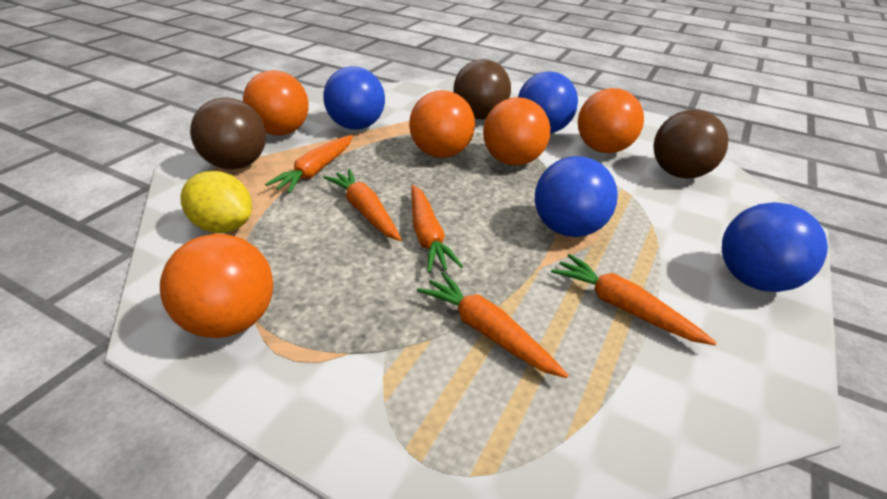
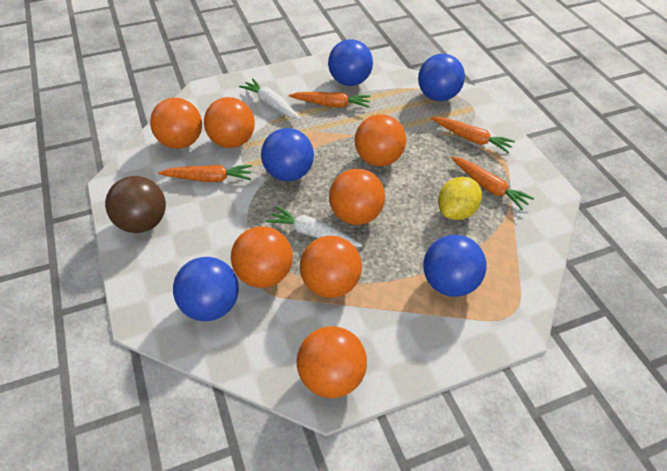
blue ball: [323,66,385,130] [518,71,578,133] [535,156,618,237] [722,202,828,292] = 4 -> [173,257,239,321] [261,128,314,181] [328,39,373,86] [418,54,465,101] [423,235,487,297] = 5
brown ball: [190,98,266,169] [453,59,511,119] [653,110,728,178] = 3 -> [105,176,166,233] = 1
orange ball: [160,234,273,338] [243,70,309,136] [409,90,475,158] [483,97,550,166] [578,88,644,153] = 5 -> [150,98,202,149] [204,97,255,148] [231,226,293,288] [296,326,367,398] [300,236,362,298] [329,169,385,225] [355,114,406,166] = 7
orange carrot: [265,135,353,193] [323,169,402,241] [411,185,463,273] [417,272,568,378] [551,254,717,345] = 5 -> [158,165,252,182] [289,92,371,108] [431,117,515,153] [451,157,534,210] = 4
white carrot: none = 0 -> [239,78,301,120] [266,206,363,247] = 2

